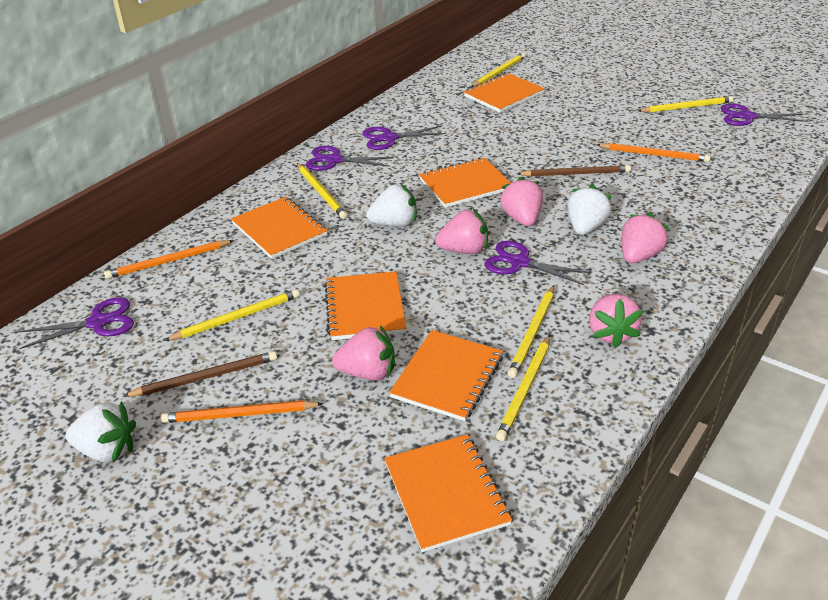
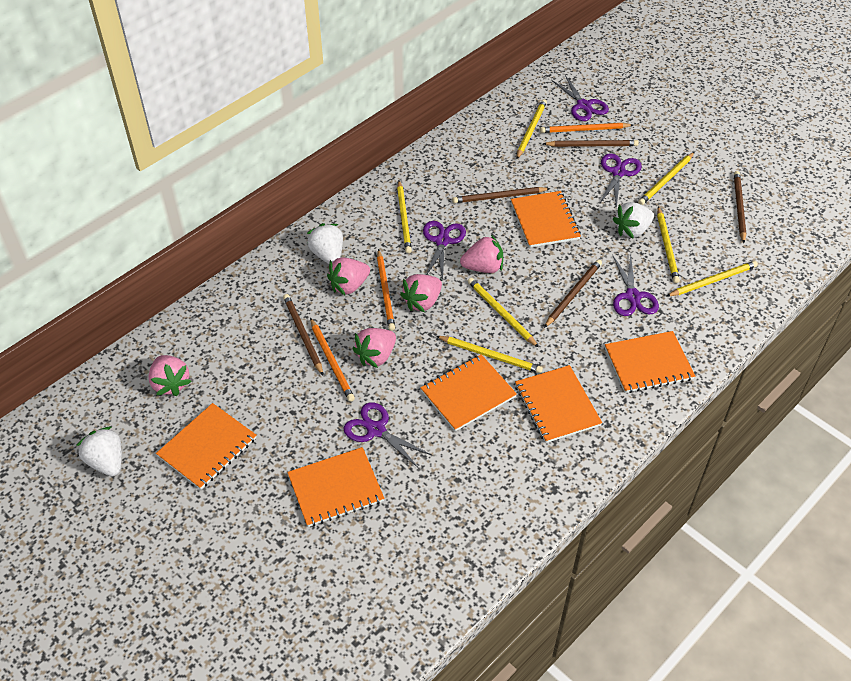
brown pencil: [123,351,277,397] [517,165,631,177] = 2 -> [283,294,323,375] [452,187,550,203] [543,140,639,147] [544,259,602,328] [734,171,746,243] = 5
yellow pencil: [164,289,300,341] [297,163,347,219] [471,53,526,87] [496,335,550,441] [508,285,554,378] [638,96,733,113] = 6 -> [397,180,412,253] [436,336,543,373] [468,278,539,348] [516,99,547,159] [638,152,695,205] [657,206,680,283] [667,261,758,296] = 7

